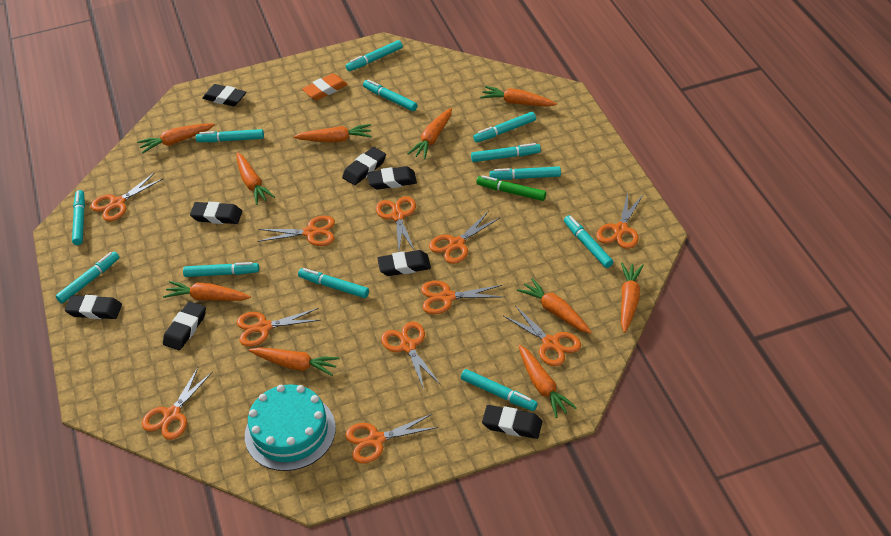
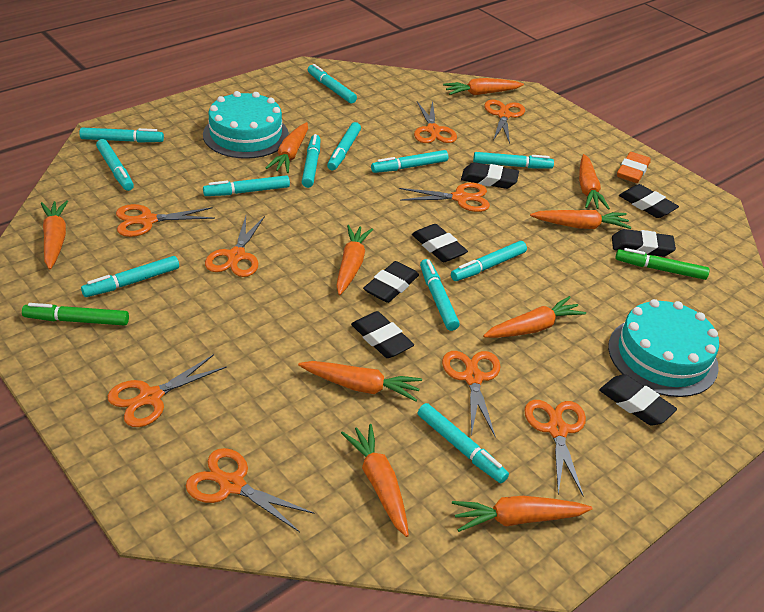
black eraser: [65,295,122,319] [163,301,206,350] [190,202,242,224] [202,84,246,107] [342,147,386,185] [367,166,417,190] [377,250,431,276] [482,405,542,439] = 8 -> [351,311,414,358] [363,261,419,303] [412,224,468,262] [461,162,519,189] [599,374,677,425] [612,229,676,257] [619,184,679,218] = 7
green marker: [476,175,546,201] = 1 -> [22,303,129,326] [615,248,710,280] = 2
orange scissors: [91,172,163,221] [142,367,213,440] [237,308,320,347] [257,216,335,246] [345,414,438,463] [376,196,416,251] [381,322,441,389] [421,281,503,314] [429,211,500,264] [504,306,581,366] [596,193,643,249] = 11 -> [108,354,227,427] [116,204,215,237] [186,448,315,532] [205,216,265,277] [399,183,490,212] [414,101,457,143] [442,351,500,438] [484,100,525,144] [524,400,586,497] = 9
turquoise cake: [245,384,336,471] = 1 -> [203,91,289,159] [608,299,719,397] = 2

